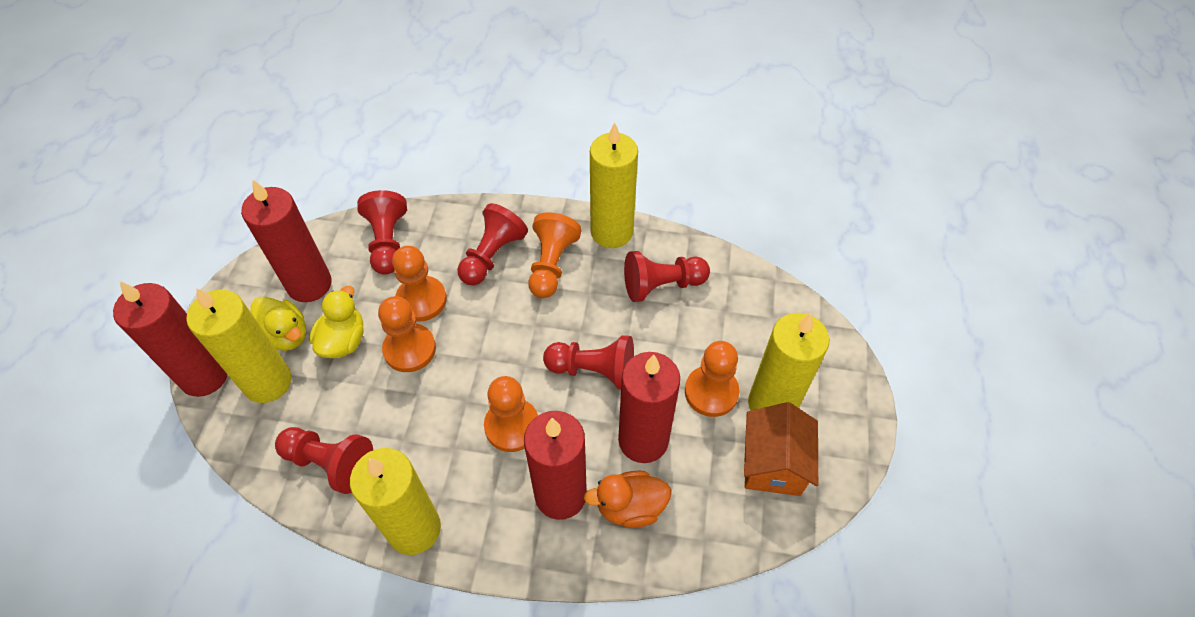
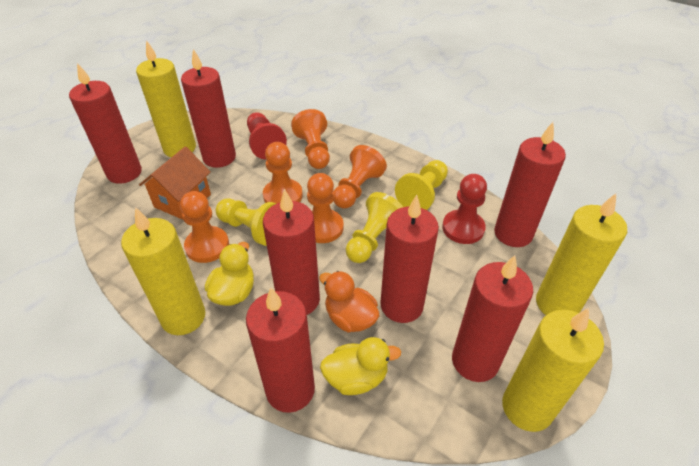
red candle: [113,281,228,397] [241,179,331,302] [524,411,587,520] [618,352,680,463] = 4 -> [69,63,142,184] [181,49,236,168] [246,287,315,413] [263,189,320,315] [381,195,439,323] [452,255,533,382] [494,122,566,247] = 7
red pawn: [275,427,373,494] [357,190,407,275] [458,203,528,285] [543,335,634,390] [624,251,710,302] = 5 -> [247,112,287,160] [442,174,487,244] = 2
yellow pawn: none = 0 -> [216,199,277,246] [346,192,403,263] [395,160,448,210] = 3

